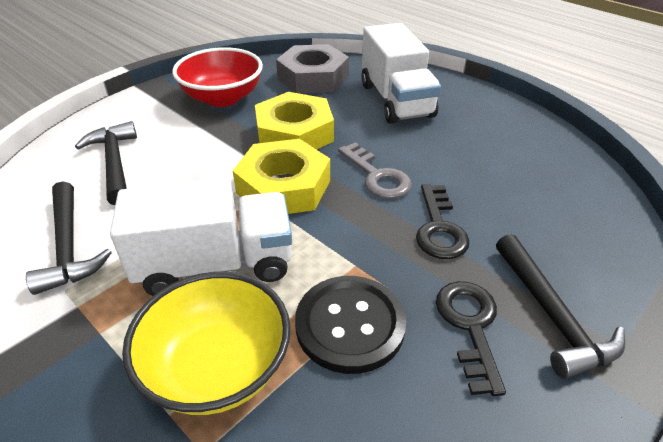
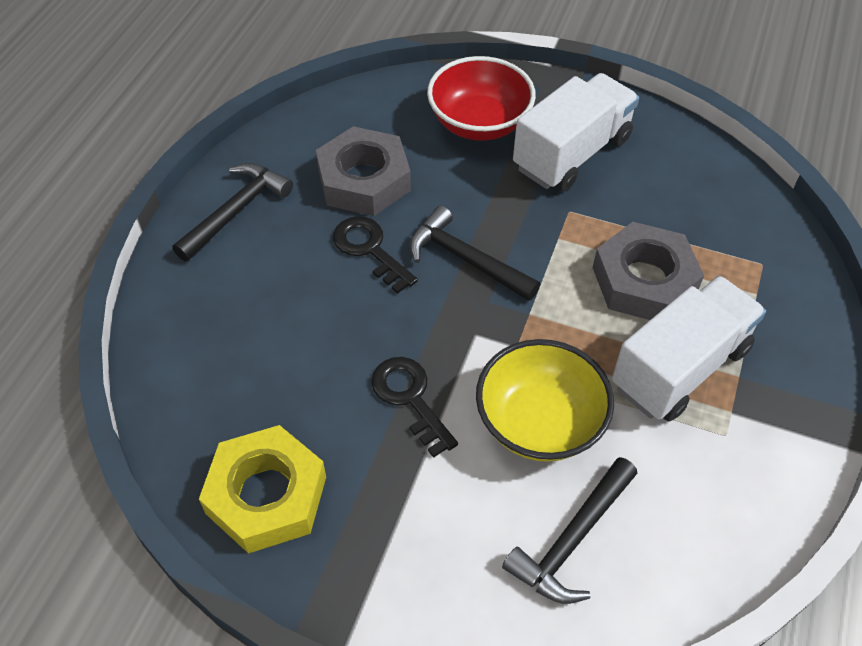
black button: [295,276,406,374] = 1 -> none = 0
grey key: [338,142,412,199] = 1 -> none = 0
grey nut: [276,44,349,93] = 1 -> [316,126,411,216] [592,222,704,320] = 2
yellow nut: [233,139,330,214] [255,92,334,150] = 2 -> [199,425,326,554] = 1

